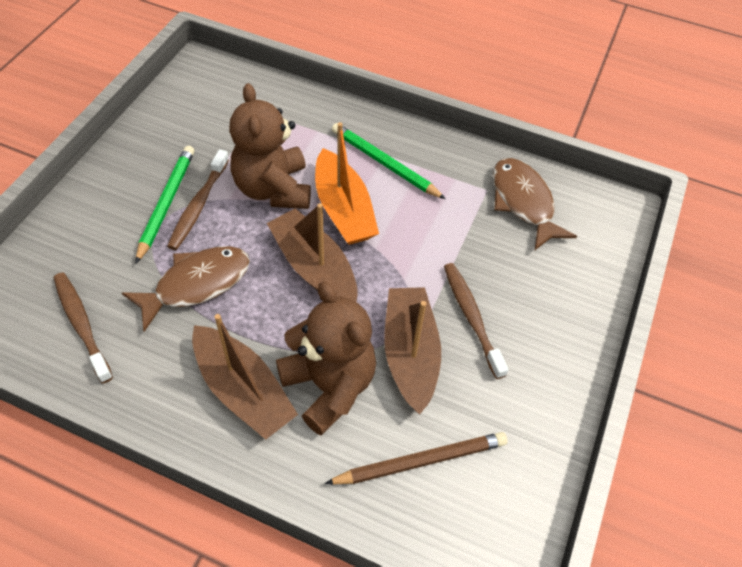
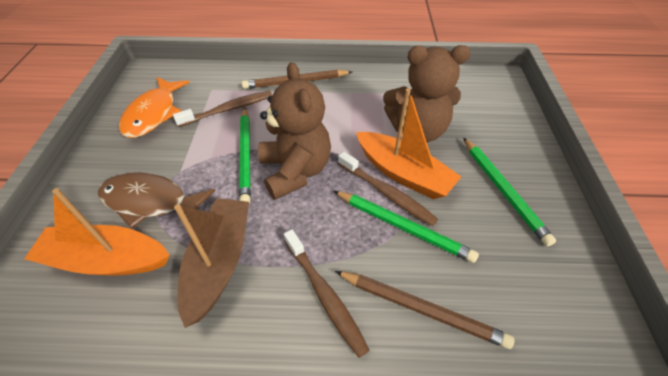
brown boat: [192,314,298,439] [267,203,358,302] [384,287,441,414] = 3 -> [174,198,249,328] = 1
brown fish: [122,246,250,332] [493,158,577,251] = 2 -> [97,172,215,229] = 1
brown pencil: [325,432,508,484] = 1 -> [242,70,352,89] [335,271,514,349] = 2
green pencil: [135,146,194,264] [332,123,446,199] = 2 -> [239,108,251,204] [334,191,479,263] [463,137,556,247] = 3
orange boat: [315,122,379,245] = 1 -> [24,188,170,276] [356,88,461,199] = 2
orange fish: none = 0 -> [119,77,190,138] = 1

